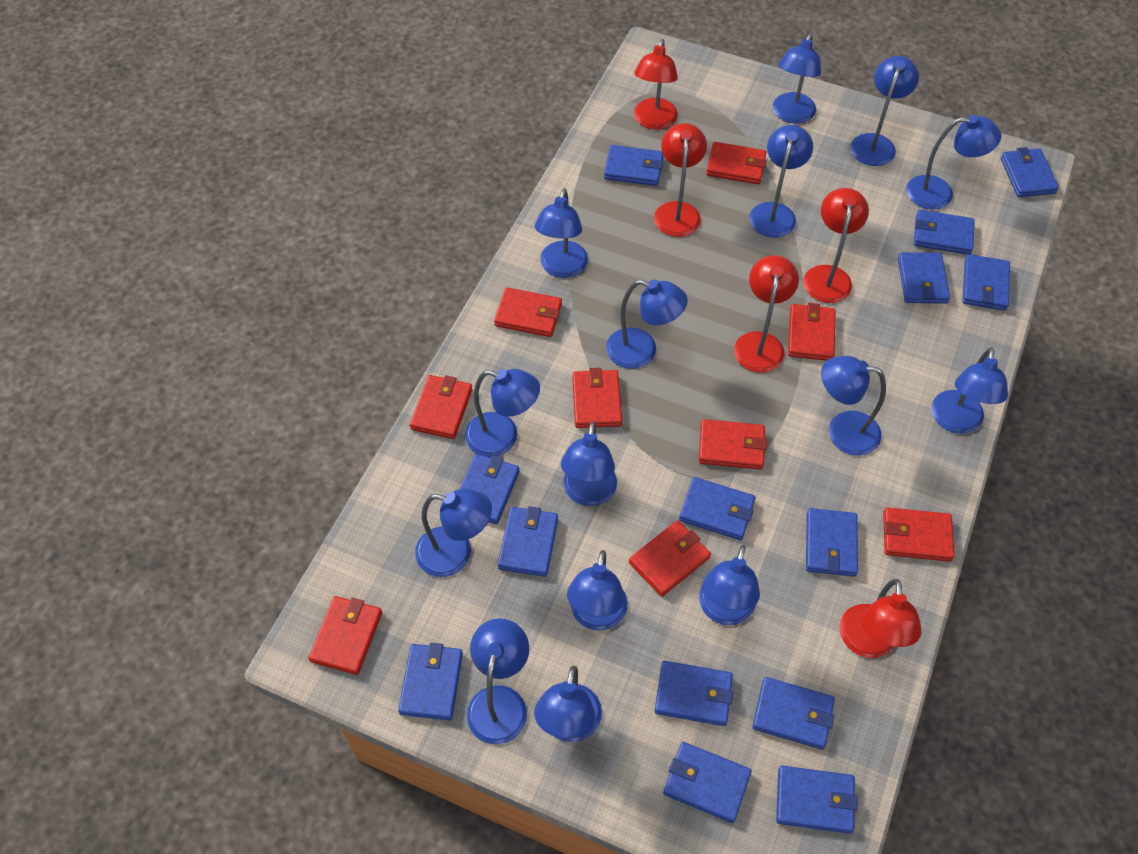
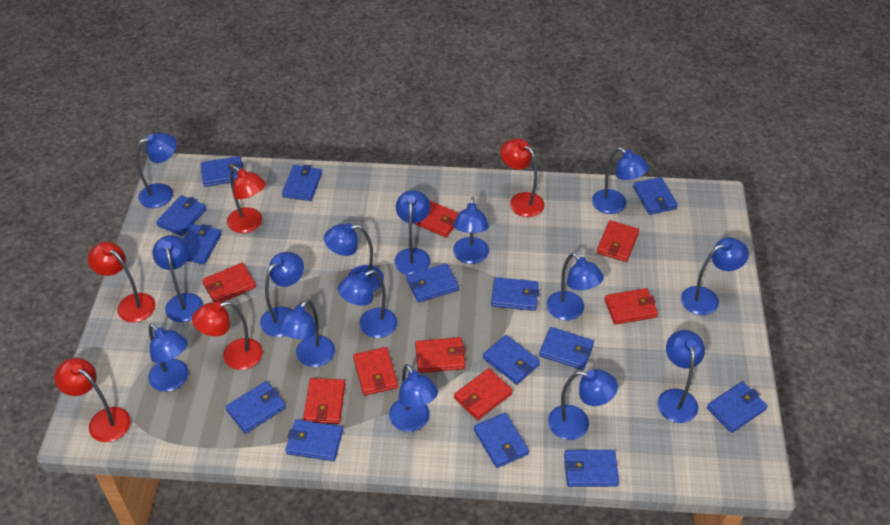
red wallet: [308,596,382,675] [410,375,473,439] [494,288,562,337] [572,368,622,428] [629,520,711,597] [699,419,767,470] [706,142,767,184] [788,303,836,361] [883,507,954,562] = 9 -> [202,263,256,303] [303,378,345,424] [353,347,398,396] [413,200,459,237] [415,337,465,373] [454,368,513,420] [597,220,639,262] [604,288,658,325] = 8

